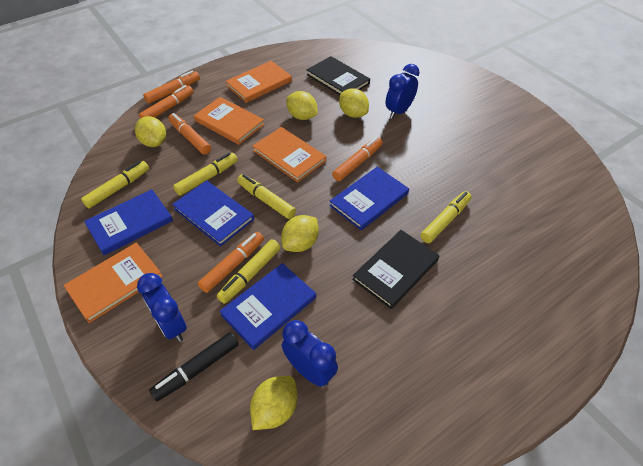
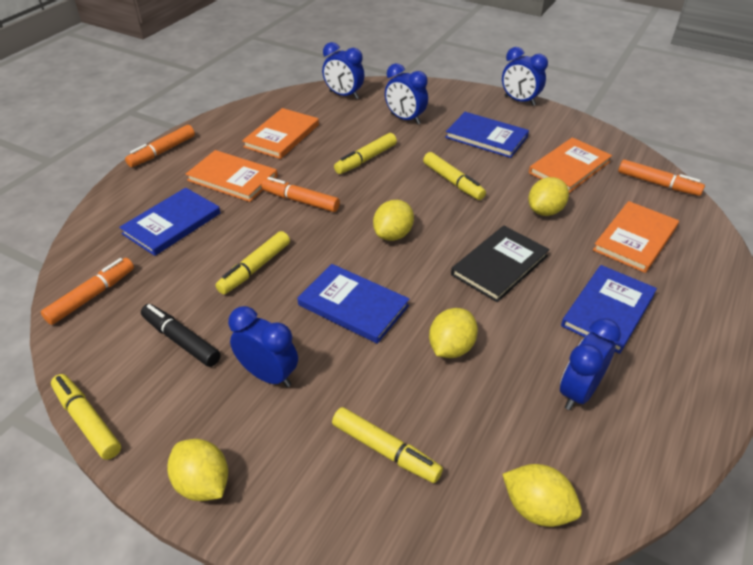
black book: [307,56,370,95] [352,230,440,309] = 2 -> [451,226,550,302] = 1
blue clock: [137,273,187,342] [282,320,338,386] [386,64,420,119] = 3 -> [228,306,298,387] [322,42,364,99] [385,63,428,125] [502,47,548,106] [560,318,621,410] = 5
orange marker: [139,85,193,118] [143,70,200,104] [168,113,211,155] [198,232,264,293] [332,137,383,181] = 5 -> [41,258,134,325] [125,125,195,167] [261,177,340,212] [618,159,705,196] = 4

